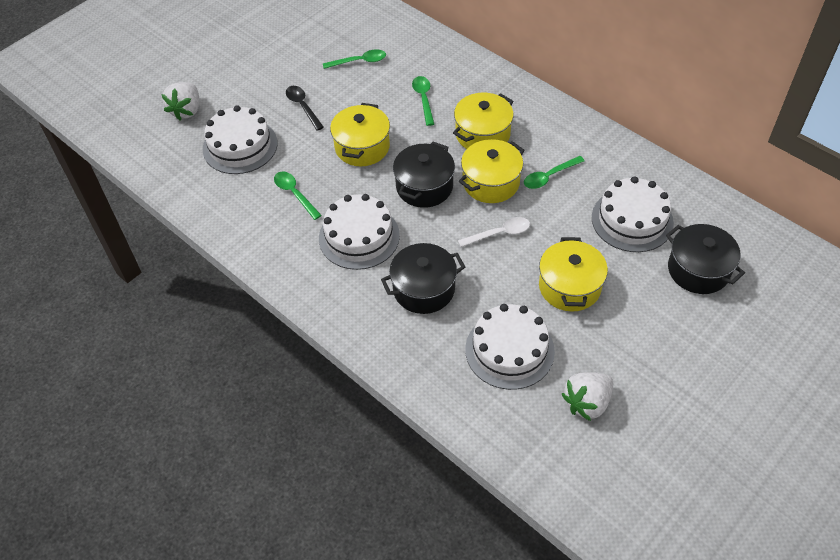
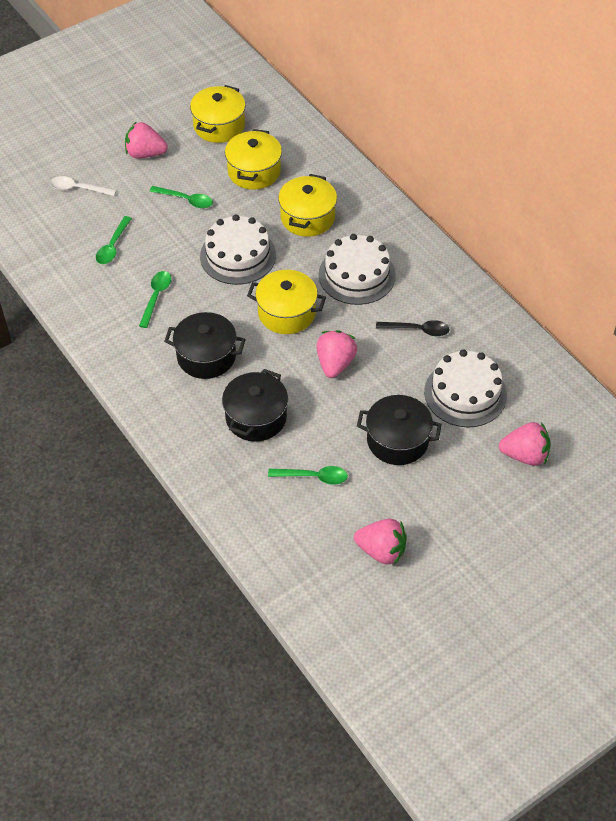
pink strawberry: none = 0 -> [125,121,168,158] [316,330,357,378] [354,519,407,565] [499,422,551,466] = 4
white cake: [203,105,277,174] [319,194,400,270] [465,304,555,390] [592,176,674,252] = 4 -> [200,214,276,285] [319,234,396,305] [424,349,507,427] = 3
white strawberry: [161,82,199,120] [562,372,613,421] = 2 -> none = 0

